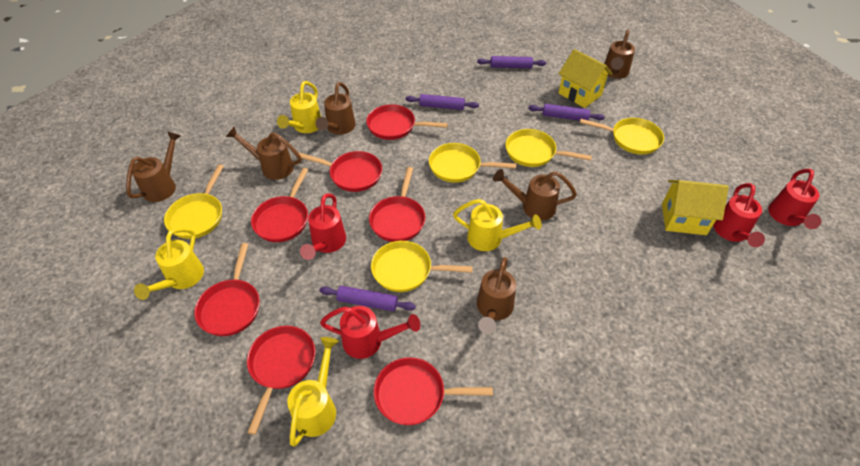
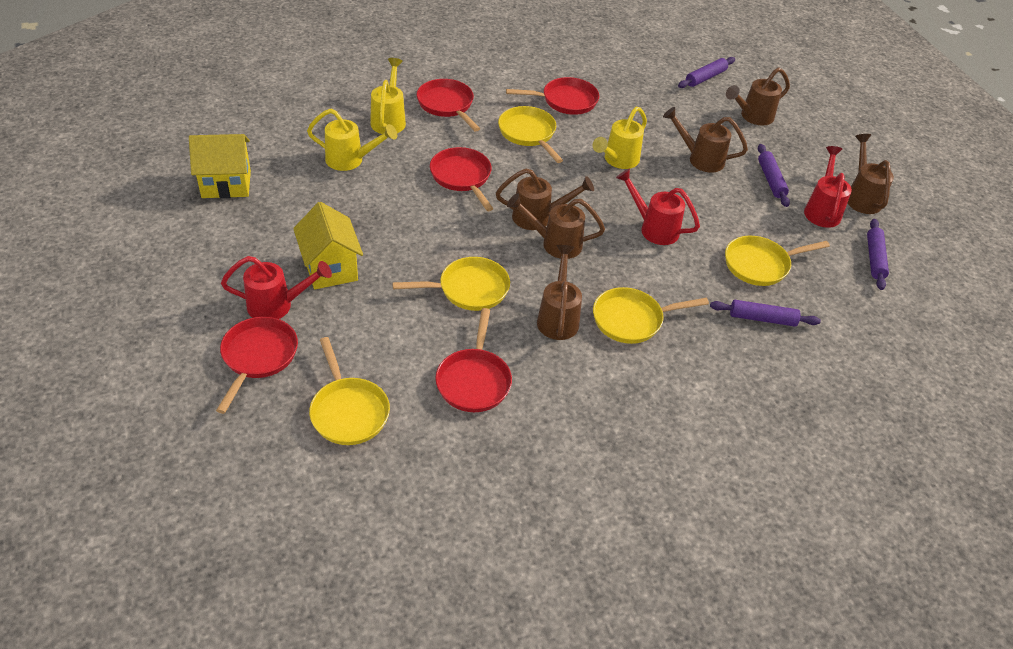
red pan: [194,243,260,336] [247,326,315,435] [251,168,308,242] [299,151,382,192] [366,104,448,140] [369,167,426,242] [374,357,493,425] = 7 -> [216,317,298,414] [417,79,480,131] [430,147,494,211] [435,308,512,412] [506,77,599,115] = 5
red watering can: [300,193,346,260] [320,306,420,359] [713,183,765,247] [768,169,821,229] = 4 -> [221,256,332,319] [616,168,700,245] [804,146,852,228] = 3
yellow watering can: [134,228,204,300] [277,81,321,133] [287,337,339,447] [453,199,542,251] = 4 -> [307,109,397,171] [370,58,406,134] [592,106,647,169] = 3

